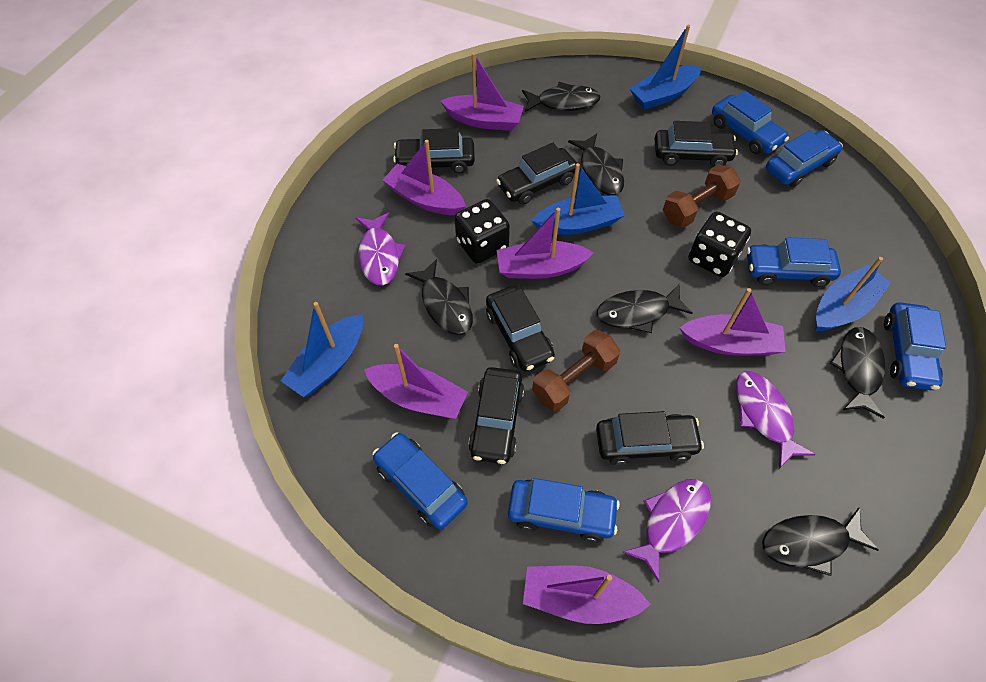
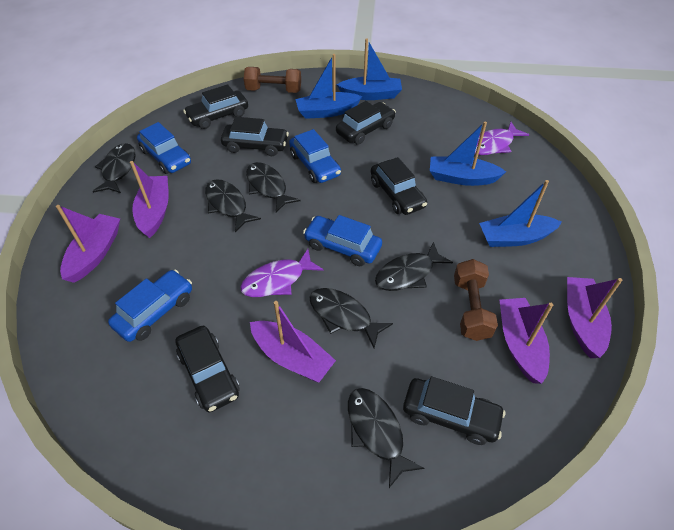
black dice: [454,199,510,264] [688,211,751,277] = 2 -> none = 0
blue car: [372,432,468,529] [508,478,620,543] [712,91,789,154] [747,237,841,287] [766,130,843,187] [884,302,946,390] = 6 -> [108,270,192,342] [137,122,191,174] [289,129,341,183] [303,215,382,266] = 4
purple boat: [364,344,468,419] [383,140,466,215] [440,53,524,131] [497,208,594,279] [523,566,651,624] [680,288,785,356] = 6 -> [56,205,120,283] [130,161,169,238] [250,301,336,382] [500,298,553,384] [567,277,622,358] = 5
purple fish: [356,213,406,286] [622,479,711,582] [736,371,816,469] = 3 -> [240,249,323,297] [475,122,529,155] = 2

